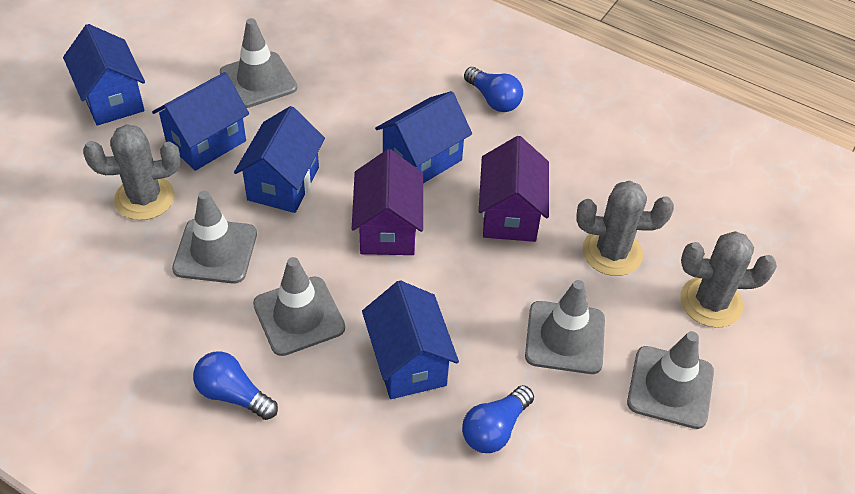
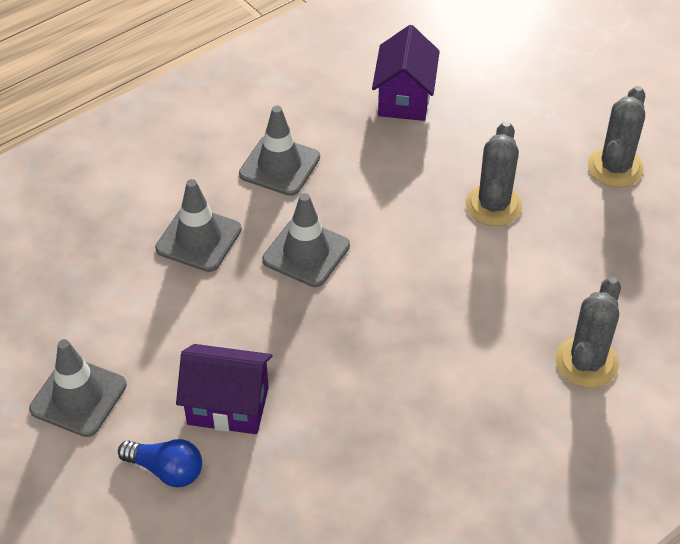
blue house: [63,24,145,126] [152,72,249,171] [234,106,325,213] [362,280,459,399] [375,91,472,183] = 5 -> none = 0
blue light bulb: [193,351,278,420] [462,385,534,453] [464,67,523,112] = 3 -> [118,439,202,487] = 1
grey traffic cone: [172,191,257,284] [220,18,297,108] [253,257,345,356] [525,280,605,374] [627,331,714,429] = 5 -> [29,339,127,437] [155,179,242,272] [239,106,320,196] [262,193,350,287] = 4

